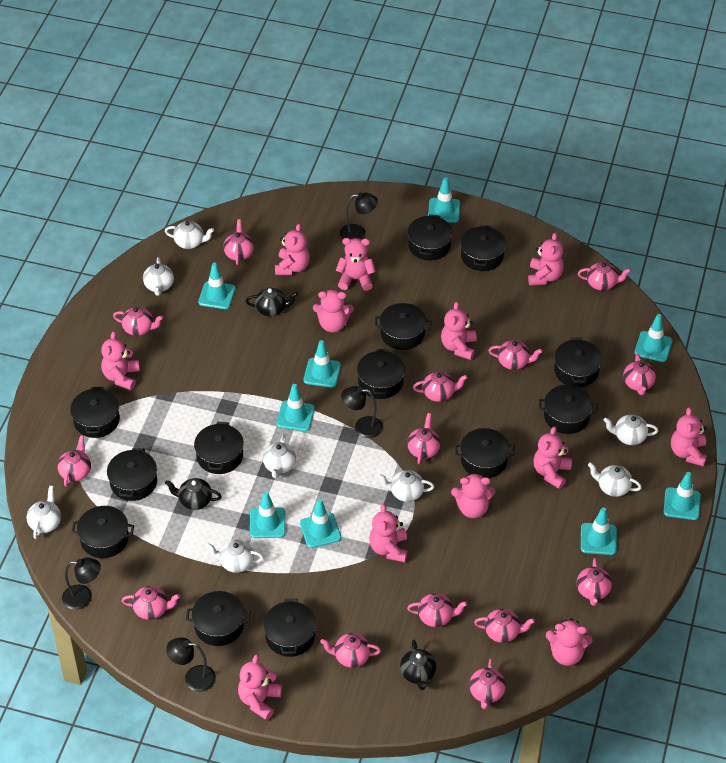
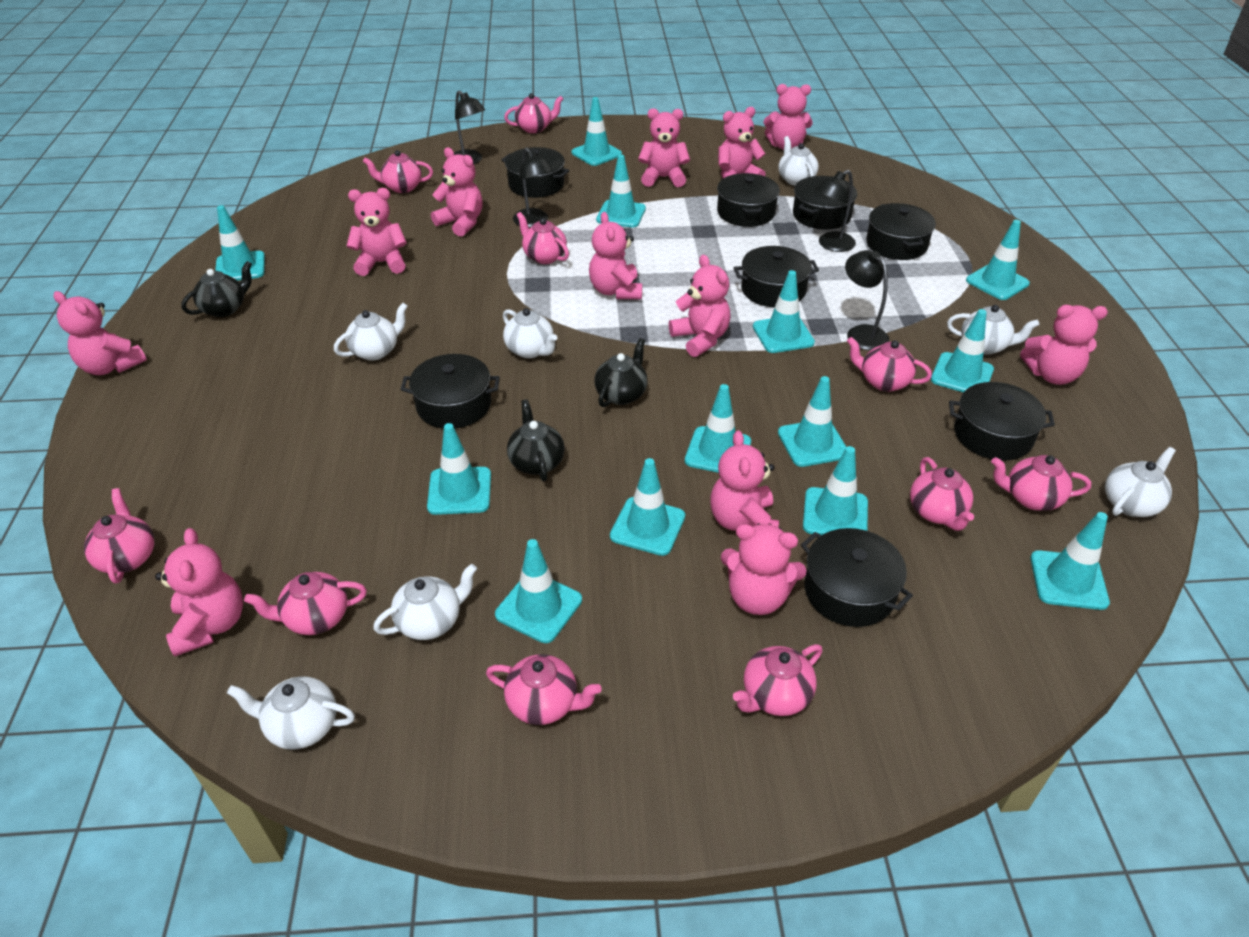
black pot: [70,387,120,438] [71,506,134,558] [107,447,157,501] [186,591,250,646] [194,422,244,474] [263,599,316,657] [357,349,405,399] [374,303,432,350] [407,214,453,260] [455,428,515,478] [460,225,506,271] [539,385,598,434] [554,338,602,387] = 13 -> [400,354,500,428] [502,147,569,198] [717,173,780,227] [734,246,819,307] [793,176,857,229] [801,528,913,627] [866,203,936,260] [949,382,1055,461] = 8
pink teapot: [57,435,91,487] [113,307,163,336] [122,586,180,620] [223,219,254,265] [320,633,381,668] [407,413,440,464] [407,593,468,627] [413,372,468,402] [469,658,506,709] [474,609,535,643] [488,340,543,370] [577,558,612,606] [578,262,631,291] [623,354,656,395] = 14 -> [84,488,155,584] [244,572,367,635] [363,150,433,193] [486,654,602,725] [504,93,563,133] [517,212,569,264] [733,644,823,716] [847,337,932,392] [910,457,974,531] [991,455,1091,511] = 10
turquoise traffic cone: [198,262,236,309] [250,491,286,538] [276,384,315,431] [300,499,341,548] [303,340,341,387] [428,177,460,223] [581,507,617,555] [635,314,672,362] [664,472,701,520] = 9 -> [215,205,265,281] [427,423,491,515] [495,539,582,643] [571,97,622,166] [596,155,646,227] [610,458,685,556] [685,384,751,473] [753,270,815,353] [778,376,846,467] [803,446,868,535] [931,309,994,392] [966,220,1030,300] [1030,512,1110,610] = 13
white teapot: [27,486,61,539] [143,257,174,296] [165,221,214,249] [206,540,264,573] [263,435,296,478] [378,470,434,502] [588,463,642,497] [604,415,658,445] = 8 -> [227,677,355,749] [334,303,408,360] [373,564,477,640] [503,308,557,358] [778,136,819,186] [947,305,1040,355] [1105,447,1176,517] = 7

